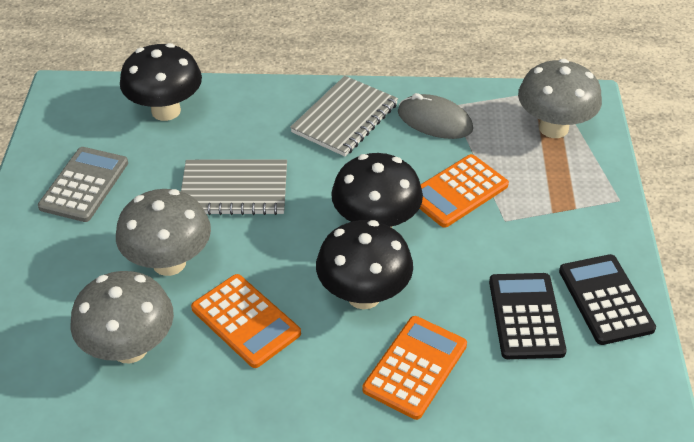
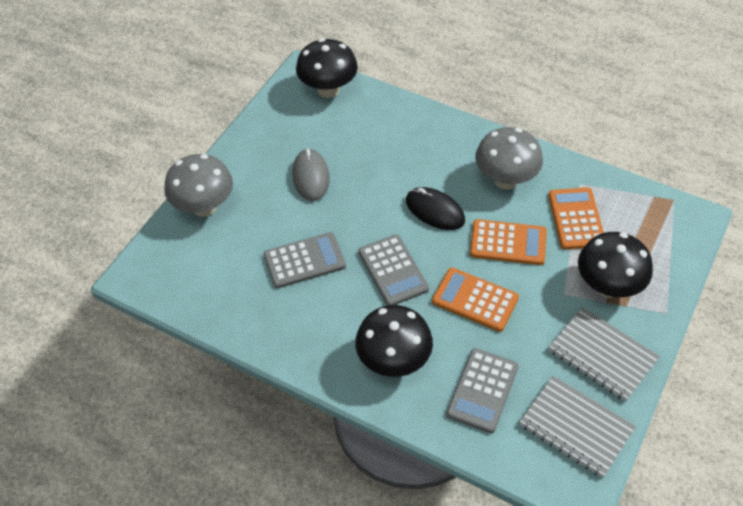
black calculator: [489,273,567,359] [559,254,656,345] = 2 -> none = 0
black mouse: none = 0 -> [406,187,465,230] = 1
grey calculator: [38,147,128,222] = 1 -> [264,232,346,288] [358,235,429,306] [446,348,519,433] = 3
grey mushroom: [70,271,174,363] [116,189,211,276] [518,59,602,138] = 3 -> [164,154,233,217] [475,127,543,189] = 2

